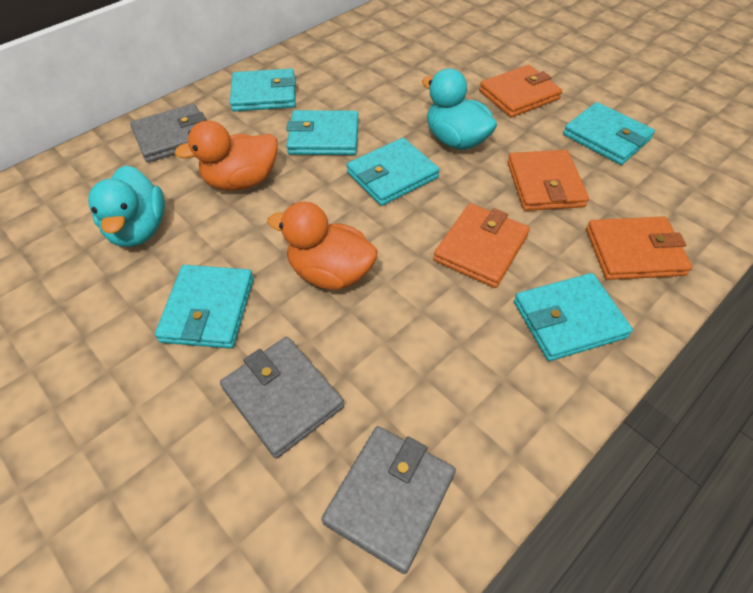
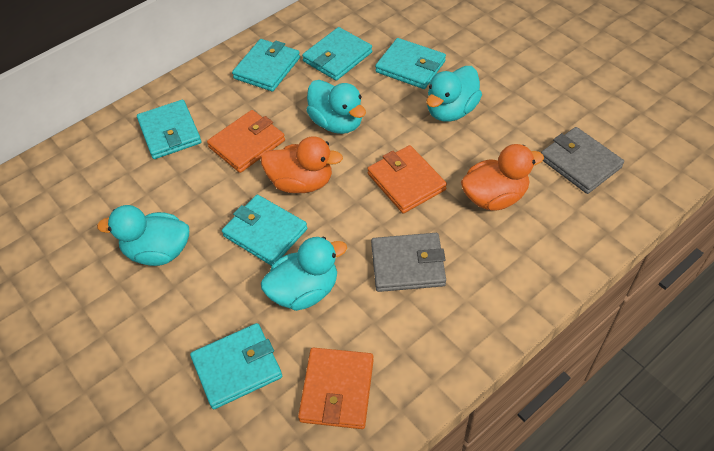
grey wallet: [130,104,206,163] [220,337,344,458] [321,426,456,574] = 3 -> [371,233,446,292] [541,127,624,194] = 2
orange wallet: [433,203,530,288] [479,65,562,117] [507,150,589,211] [586,216,692,280] = 4 -> [207,110,285,173] [298,348,374,429] [367,145,447,213] = 3
turquoise duck: [88,165,165,247] [422,68,497,150] = 2 -> [97,205,189,266] [261,236,347,311] [306,80,366,134] [426,66,482,122] = 4

